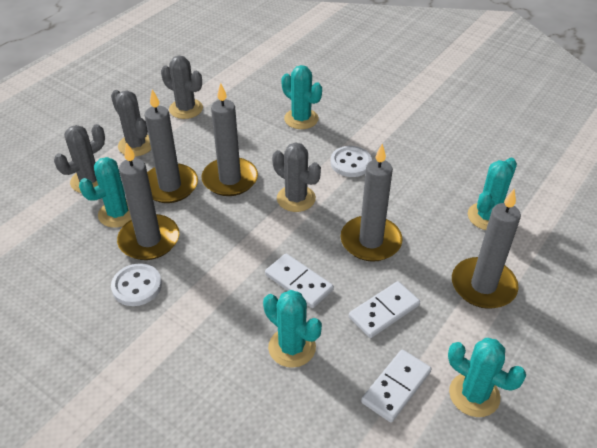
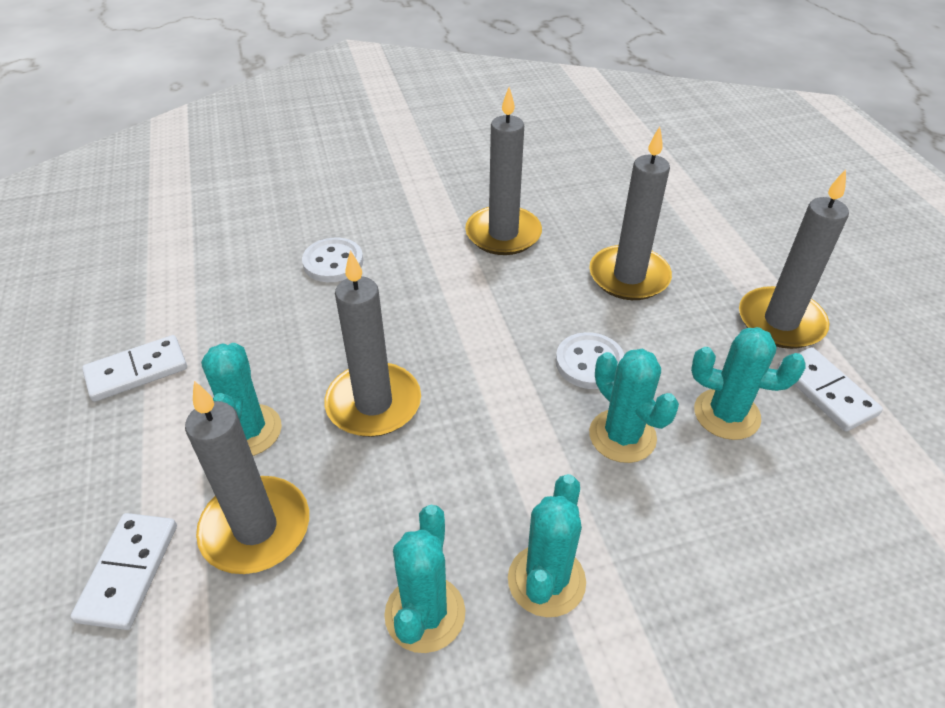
grey cactus: [54,124,105,193] [111,90,151,157] [161,56,203,119] [272,142,321,212] = 4 -> none = 0

